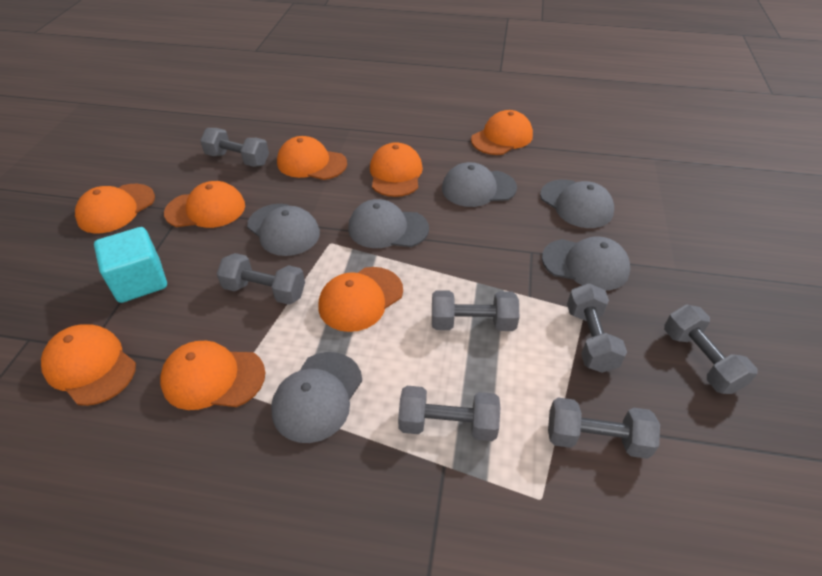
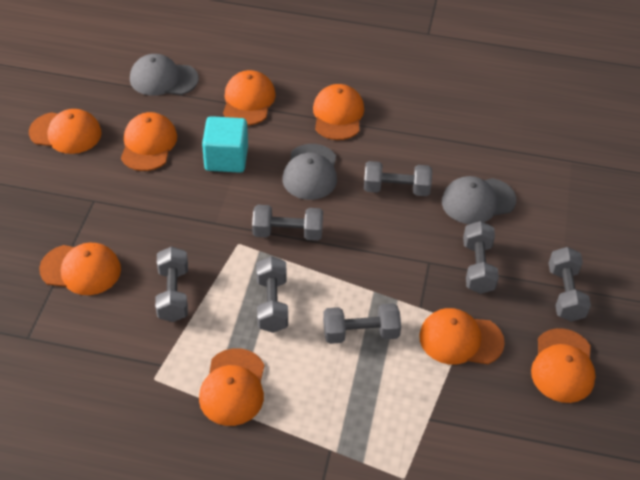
grey cap: [247,204,320,256] [271,352,362,443] [348,199,429,248] [442,162,517,207] [540,180,614,228] [542,236,630,291] = 6 -> [130,54,199,96] [283,144,337,200] [442,176,516,224] = 3

